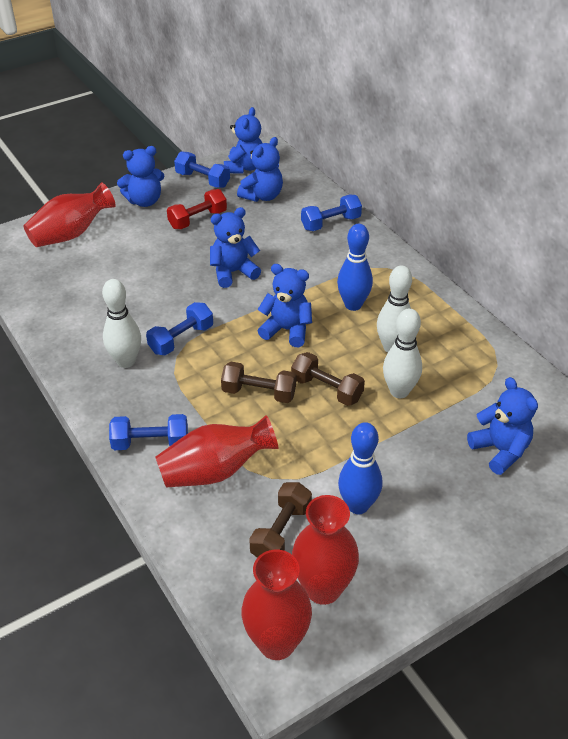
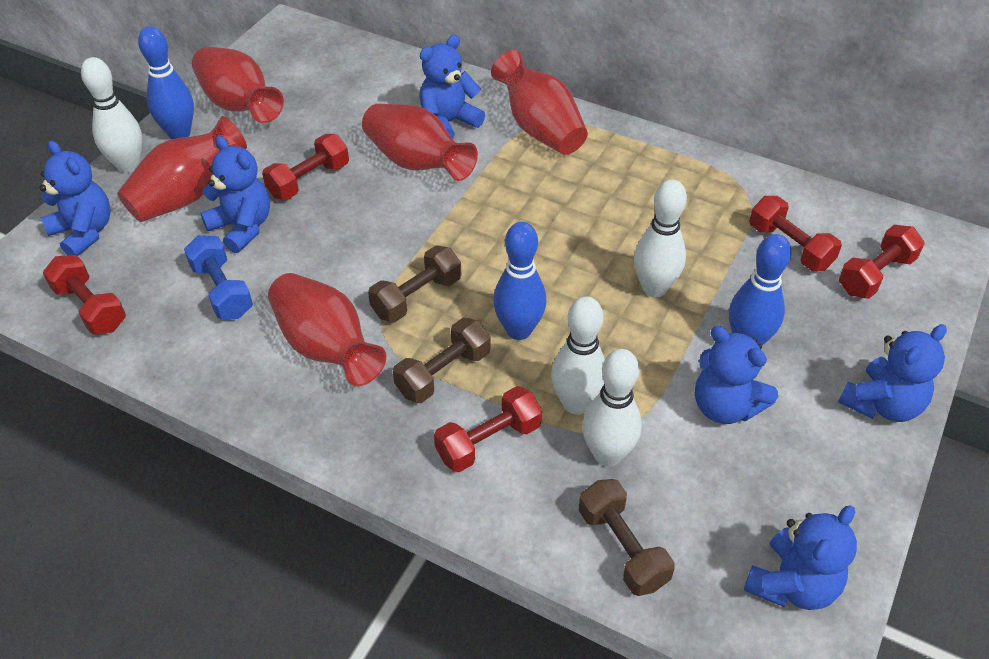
blue bowling pin: [337,224,373,311] [338,422,382,514] = 2 -> [138,26,194,139] [493,222,547,340] [729,234,792,345] = 3
blue dumbbell: [109,414,188,450] [146,302,213,355] [174,151,230,188] [301,195,362,231] = 4 -> [184,235,253,319] = 1
red dumbbell: [167,189,227,229] = 1 -> [43,255,126,335] [262,134,349,200] [434,386,542,472] [749,196,842,271] [839,225,925,299] = 5
red vase: [23,182,116,247] [155,415,278,487] [241,550,312,660] [292,495,359,605] = 4 -> [117,116,247,222] [192,47,284,123] [268,273,386,386] [362,104,478,181] [491,50,588,155] = 5
white bowling pin: [102,279,141,368] [377,265,412,353] [383,309,422,398] = 3 -> [81,57,142,173] [551,296,605,415] [582,349,642,466] [634,179,687,297] = 4

